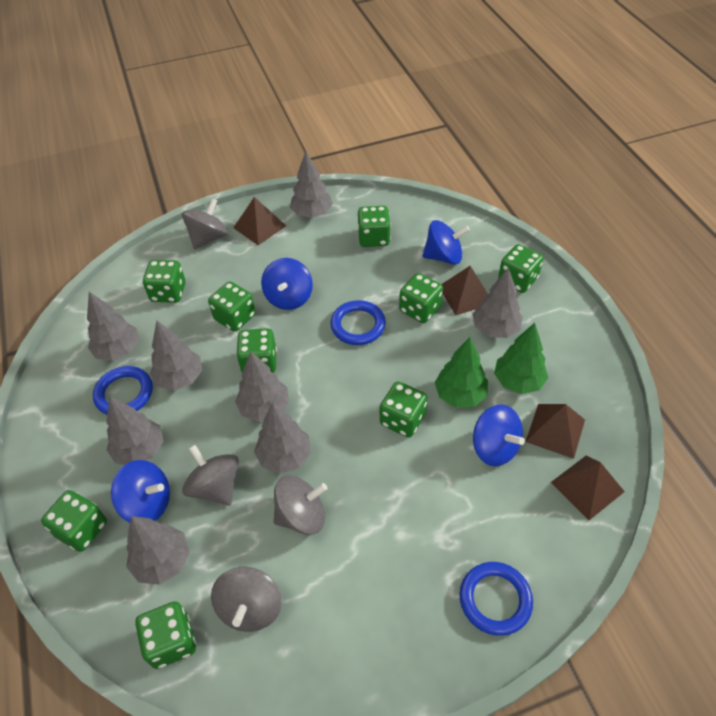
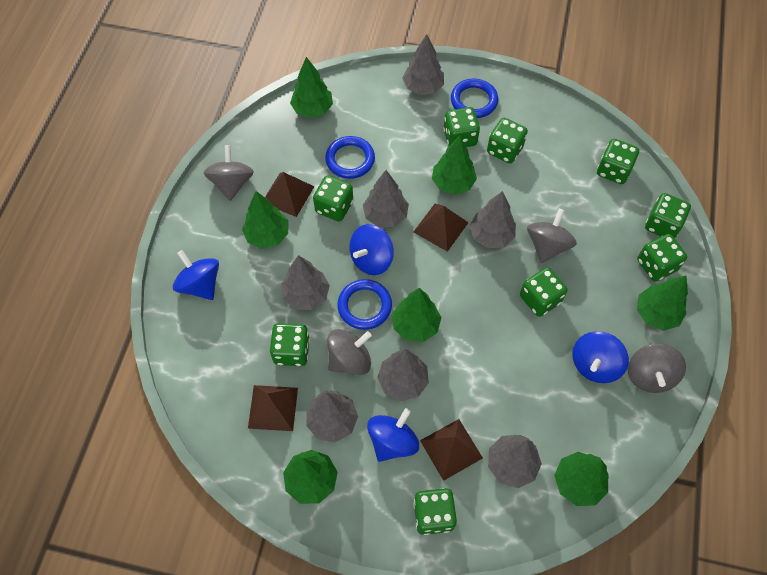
green tree: [435,337,488,408] [494,323,548,394] = 2 -> [242,191,288,249] [283,450,338,504] [290,57,333,118] [392,288,441,342] [432,136,477,195] [554,452,609,506] [637,276,688,331] = 7
grey tree: [87,292,139,361] [106,397,163,465] [126,516,190,585] [150,321,202,391] [235,351,289,422] [254,402,311,474] [290,151,333,218] [472,268,523,338] = 8 -> [281,255,330,310] [306,390,358,442] [363,170,409,227] [378,349,429,401] [403,34,444,95] [470,191,516,248] [488,435,542,488] = 7

